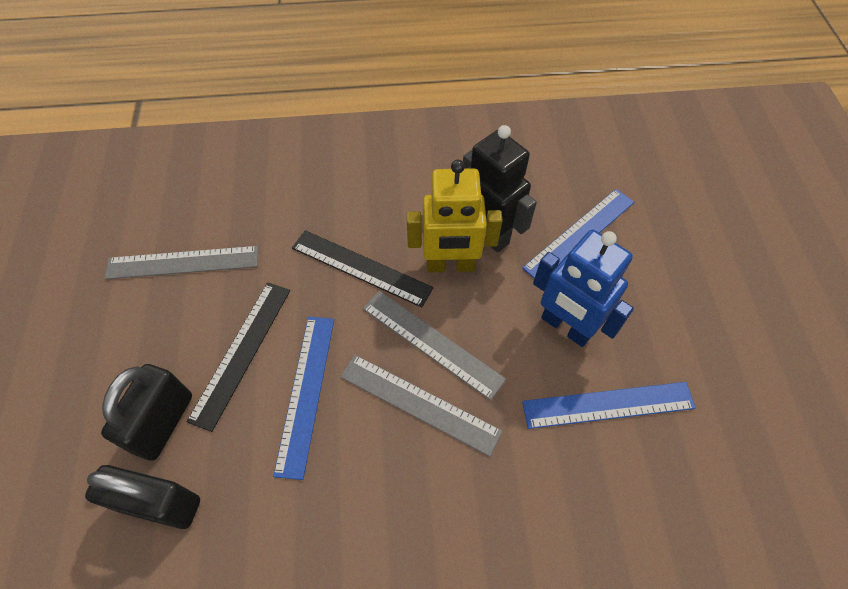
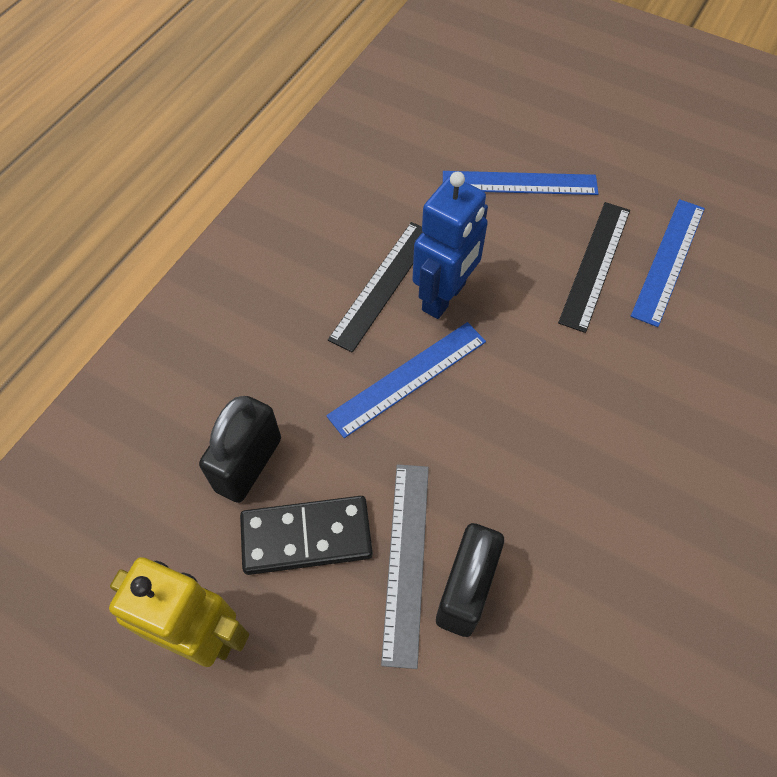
black domino: none = 0 -> [240,496,373,575] = 1
black robot: [463,125,537,253] = 1 -> none = 0
grey ruler: [105,246,258,279] [340,355,503,457] [363,291,506,400] = 3 -> [381,464,429,669] = 1

